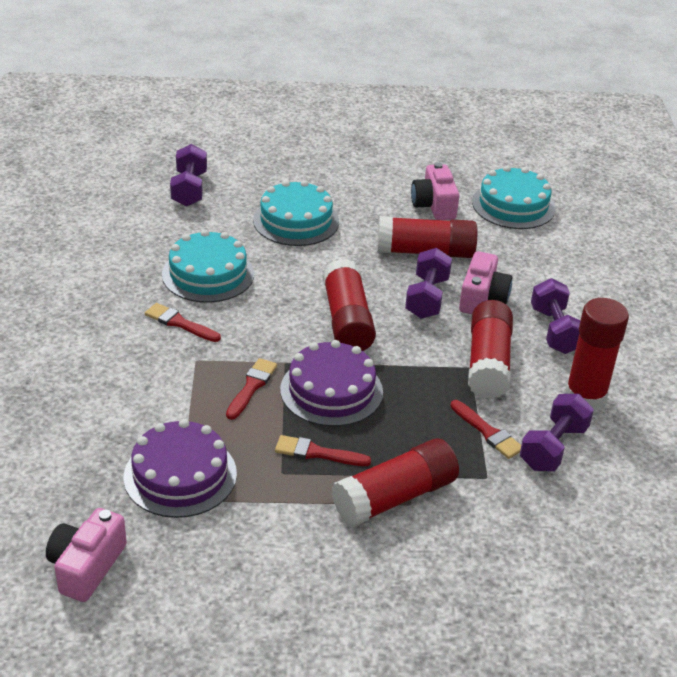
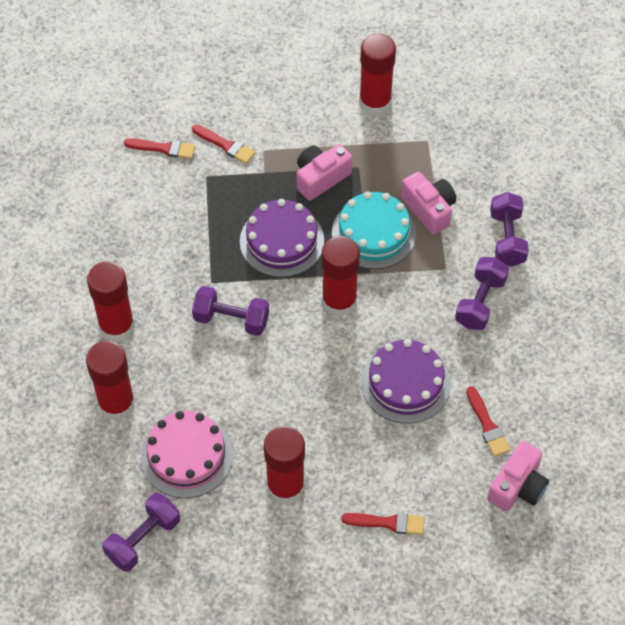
pink cake: none = 0 -> [141,411,233,498] = 1
turquoise cake: [162,230,254,303] [253,180,339,246] [472,166,555,229] = 3 -> [332,191,416,269] = 1

